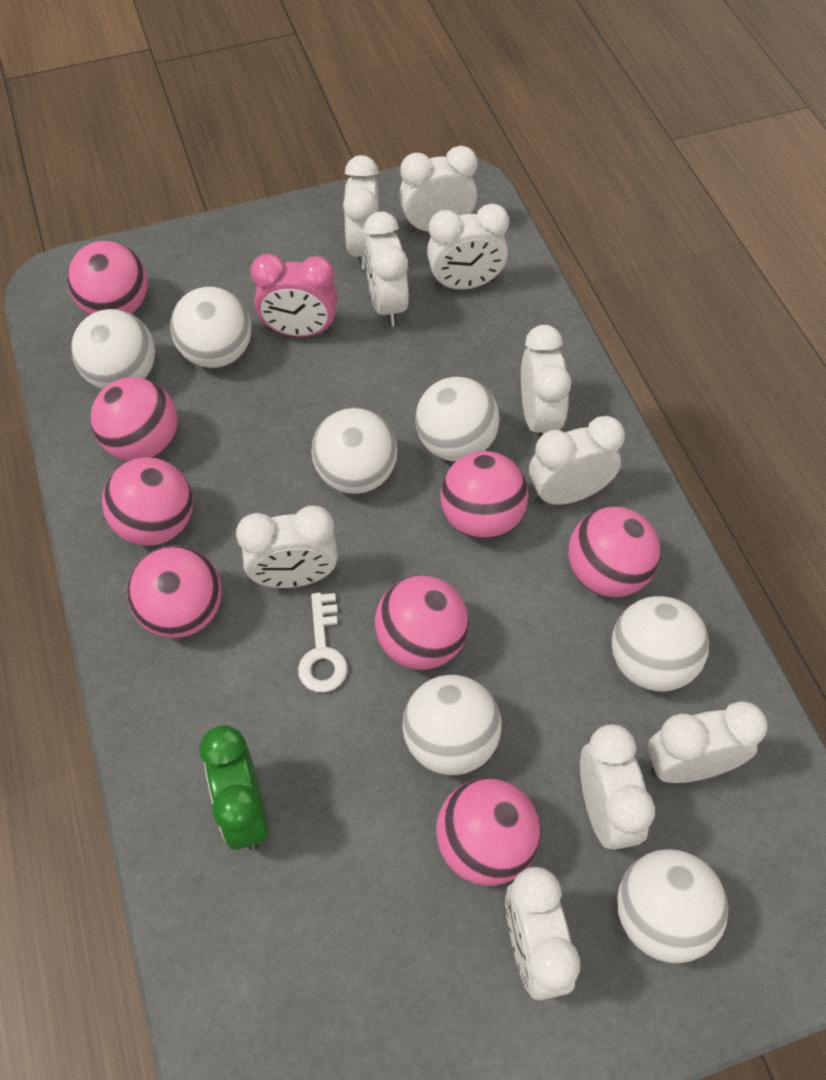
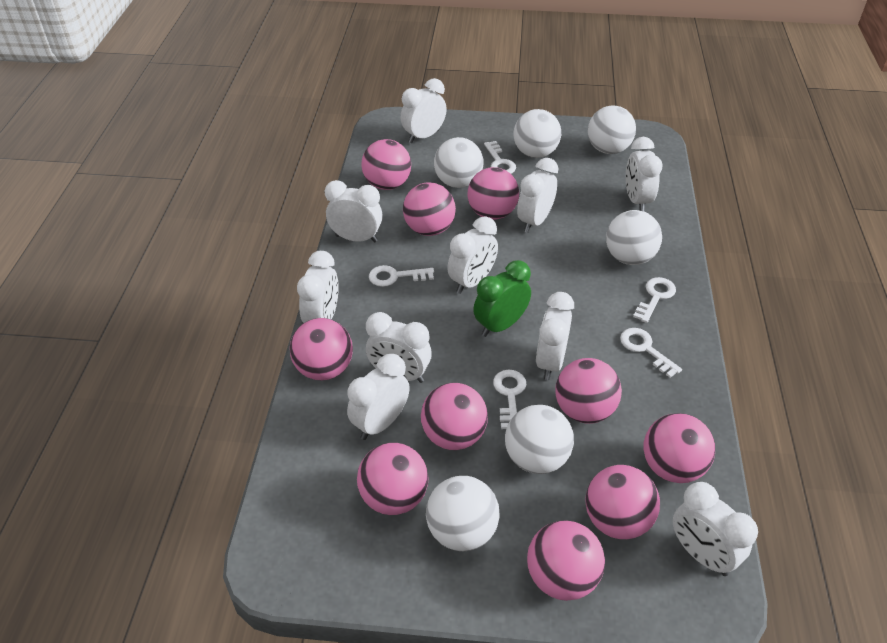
pink ball: [67,241,148,315] [91,377,178,461] [102,457,193,546] [127,545,222,638] [375,575,469,670] [436,778,541,886] [440,451,529,539] [568,507,661,597] = 8 -> [290,318,353,380] [357,443,428,515] [361,139,411,190] [403,183,456,236] [421,383,488,450] [468,167,519,220] [527,520,605,601] [555,358,622,424] [585,465,660,539] [643,413,715,483] = 10
pink clock: [250,254,337,337] = 1 -> none = 0
white ball: [71,309,155,389] [170,287,251,368] [311,408,398,494] [402,675,502,775] [415,377,500,461] [612,596,709,692] [617,849,728,963] = 7 -> [426,476,500,551] [434,137,483,188] [505,405,574,474] [514,109,561,158] [588,105,636,154] [606,210,662,265] = 6
white key: [298,593,348,693] = 1 -> [369,265,434,287] [484,141,516,174] [493,370,527,429] [620,328,682,378] [633,277,676,323] = 5

